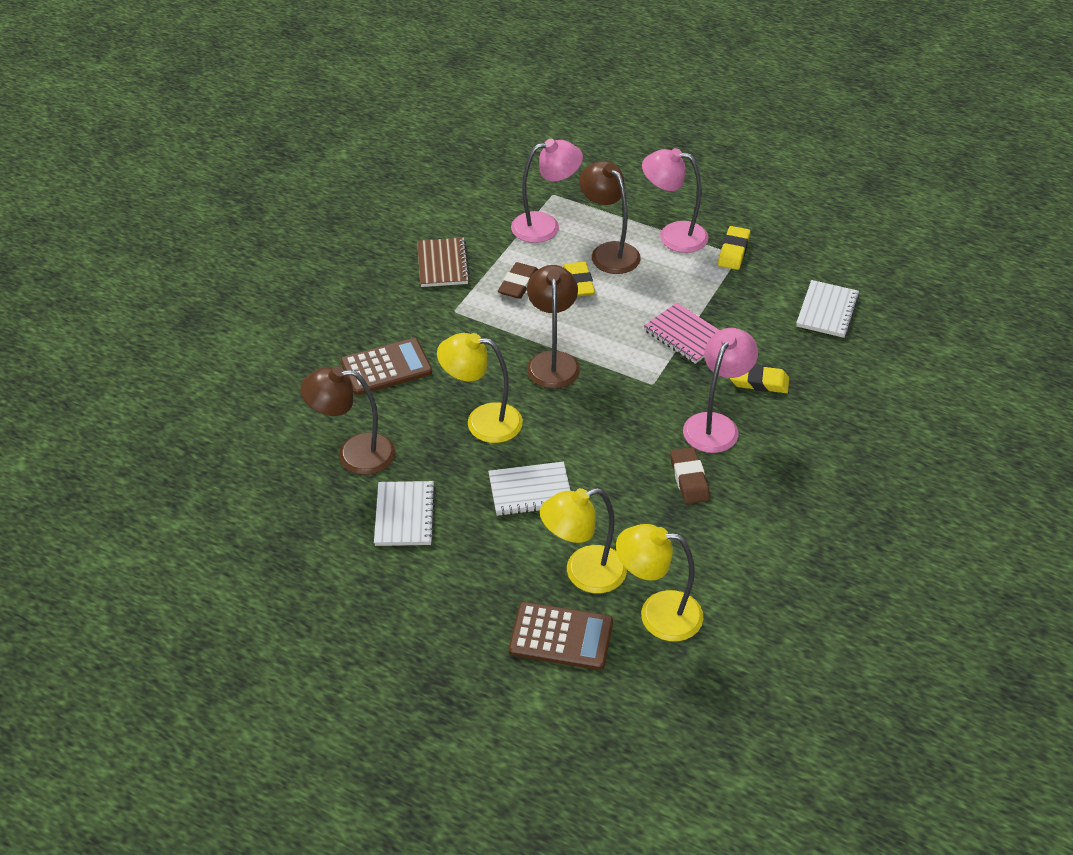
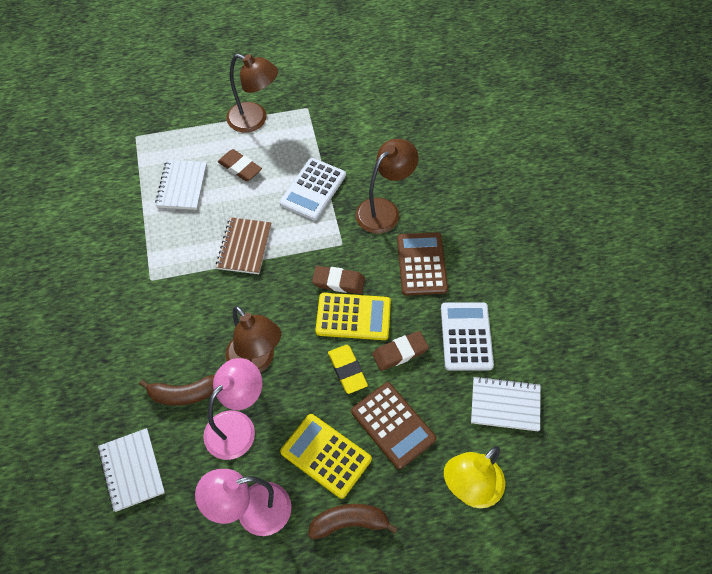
brown banana: none = 0 -> [139,375,215,406] [308,504,398,539] = 2
brown eraser: [498,262,538,299] [670,447,710,504] = 2 -> [218,149,262,181] [312,266,365,294] [372,331,429,371] = 3
pink lamp: [511,139,583,243] [642,148,709,253] [683,328,758,453] = 3 -> [195,469,292,536] [203,358,263,460] = 2
pink notebook: [644,303,720,364] = 1 -> none = 0
white calculator: none = 0 -> [280,158,346,220] [441,302,494,371] = 2
yellow calculator: none = 0 -> [280,414,372,499] [316,293,391,340] = 2
yellow eraser: [563,262,595,297] [718,226,750,270] [730,364,789,393] = 3 -> [328,345,368,394] = 1
yellow lamp: [437,333,523,443] [540,488,627,593] [616,524,703,642] = 3 -> [444,446,505,508] = 1

